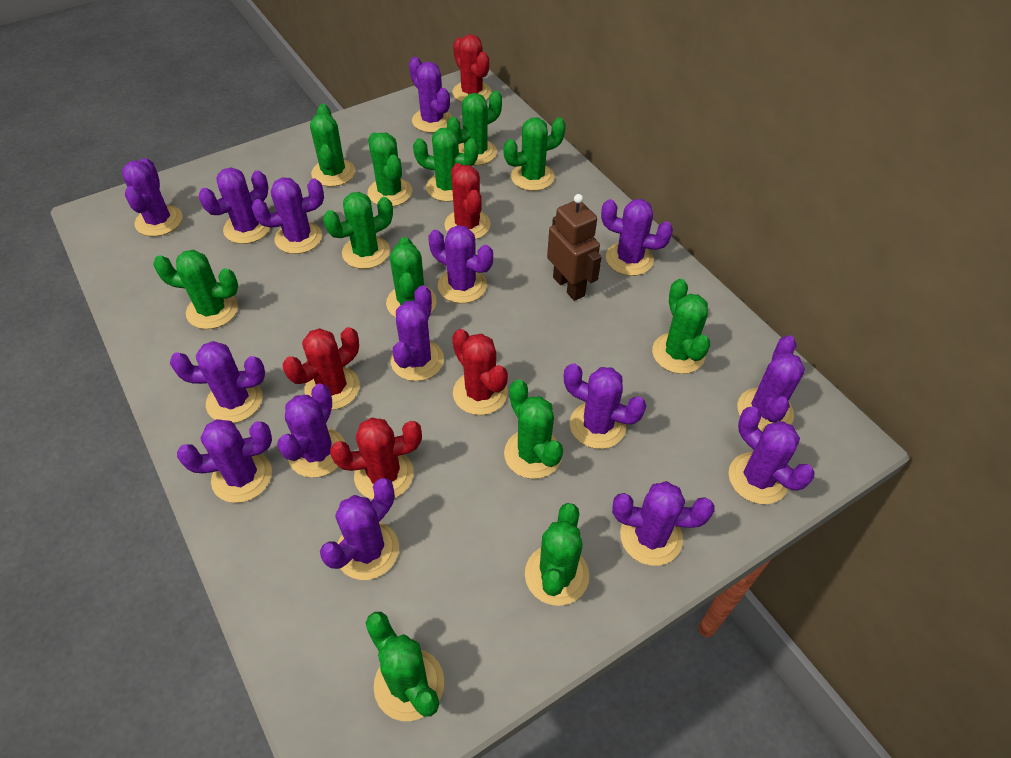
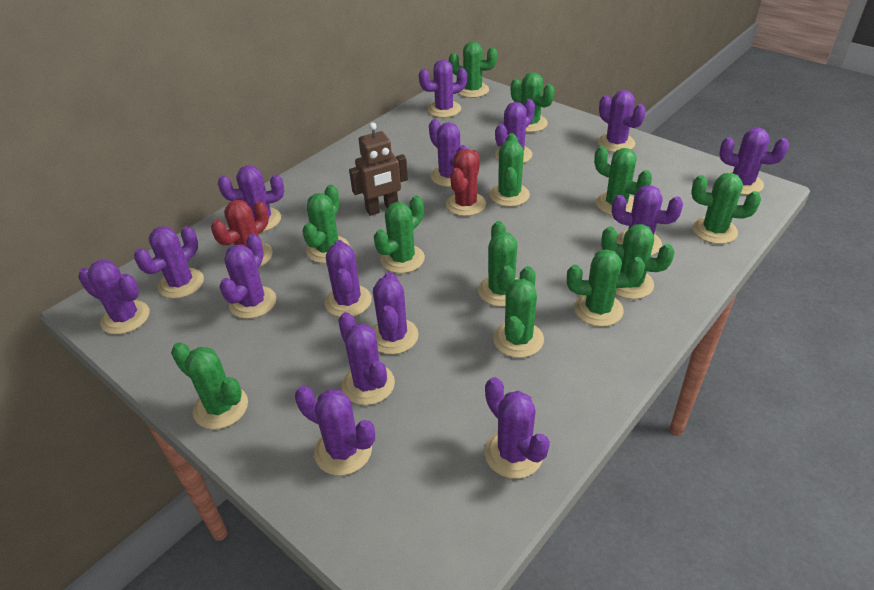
red cactus: [283,327,360,410] [330,417,422,500] [444,163,491,240] [452,34,492,102] [452,329,508,415] = 5 -> [211,200,273,267] [446,149,486,216] = 2

